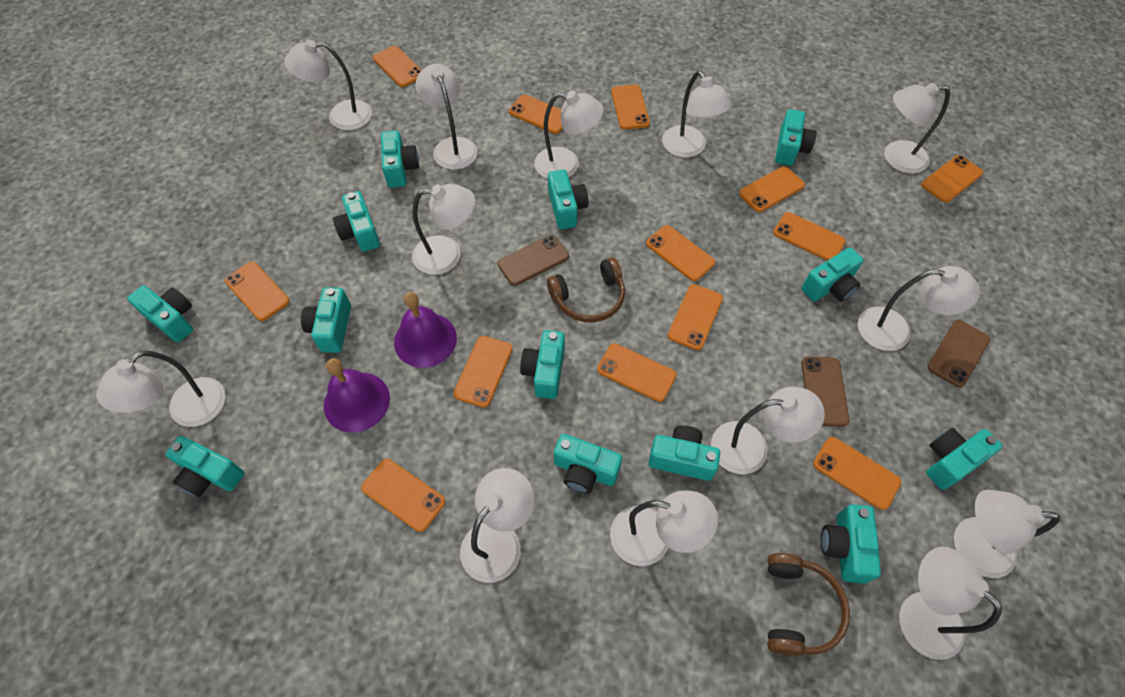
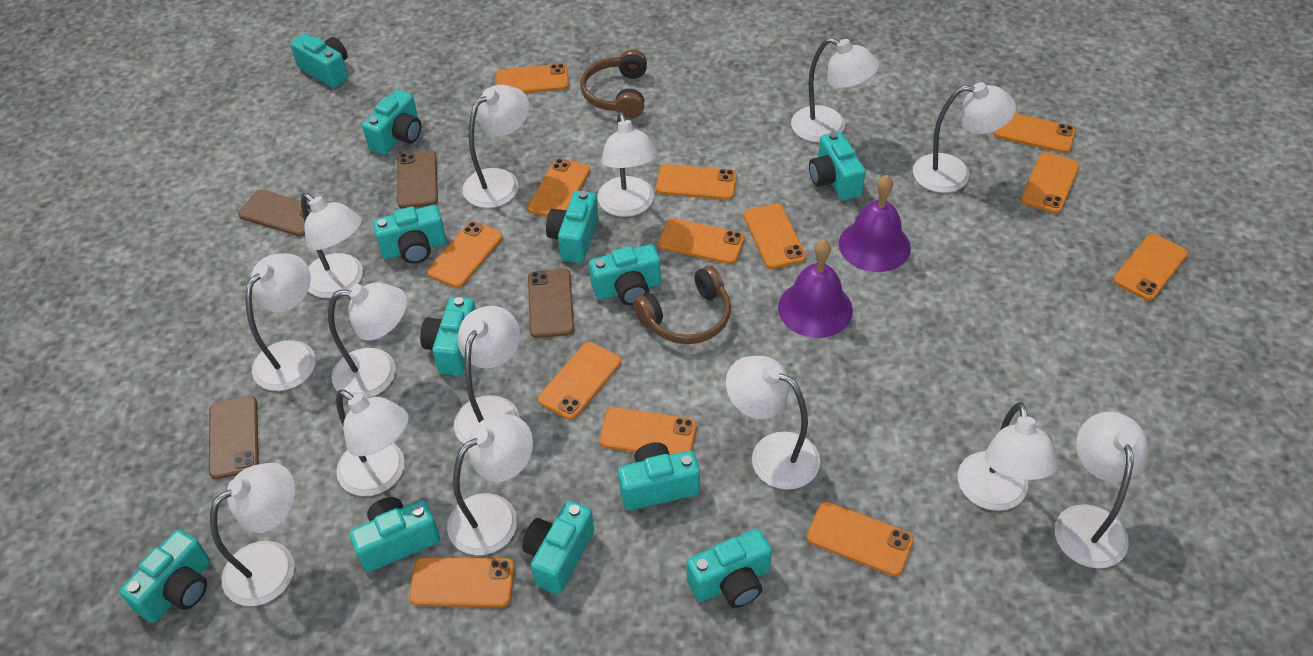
brown phone: [498,235,569,286] [801,356,849,427] [928,320,990,388] = 3 -> [209,396,259,479] [238,190,311,237] [397,150,438,209] [528,269,574,338] = 4
turquoise camera: [127,285,193,343] [165,436,244,497] [301,287,351,353] [333,191,380,252] [381,130,419,188] [520,330,565,399] [548,170,588,229] [554,434,622,494] [648,425,720,481] [775,109,816,166] [801,248,864,302] [821,504,881,584] [926,428,1003,490] = 13 -> [119,529,210,623] [290,33,348,88] [349,497,440,572] [362,90,421,155] [373,205,447,264] [420,297,476,376] [522,501,594,595] [546,191,599,263] [589,244,661,305] [618,442,700,511] [687,529,772,608] [809,131,865,201] = 12
white lamp: [96,350,226,427] [284,40,372,130] [412,184,475,275] [416,64,477,170] [460,468,534,583] [534,91,604,179] [610,491,718,566] [662,71,732,158] [711,387,825,474] [858,266,980,351] [884,83,950,174] [899,547,1002,660] [954,490,1060,578] = 13 -> [210,463,295,606] [245,254,316,391] [301,193,363,298] [328,282,407,398] [336,390,409,496] [447,414,533,555] [454,306,520,444] [463,85,529,208] [597,112,658,217] [726,356,820,490] [791,38,879,142] [913,82,1016,193] [958,402,1058,511] [1055,412,1148,568] = 14

